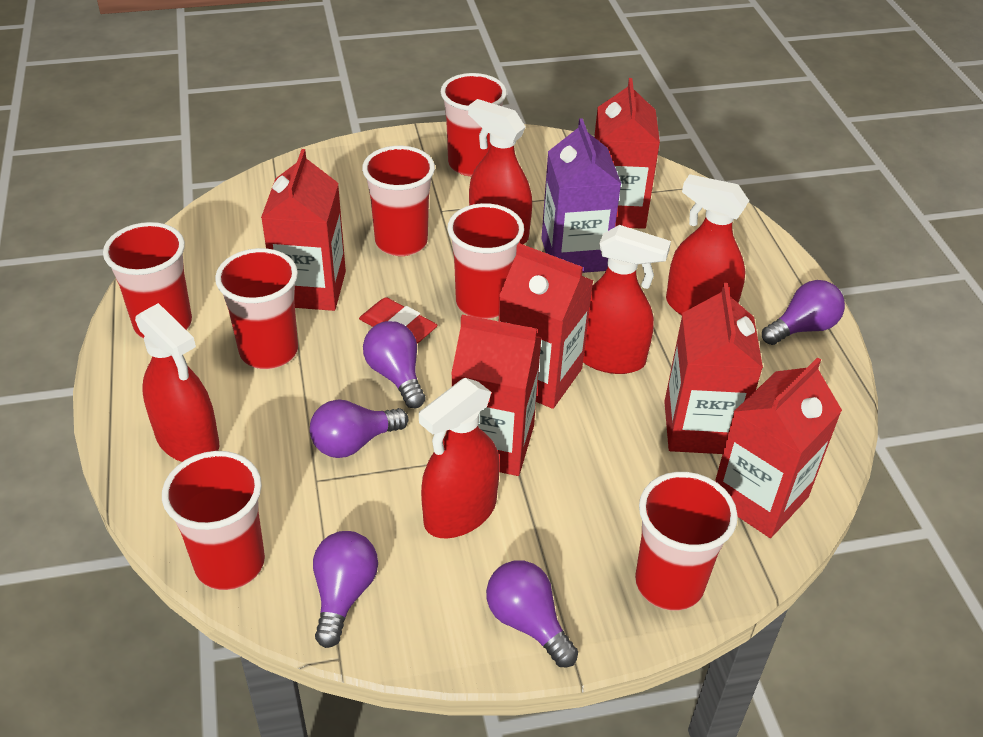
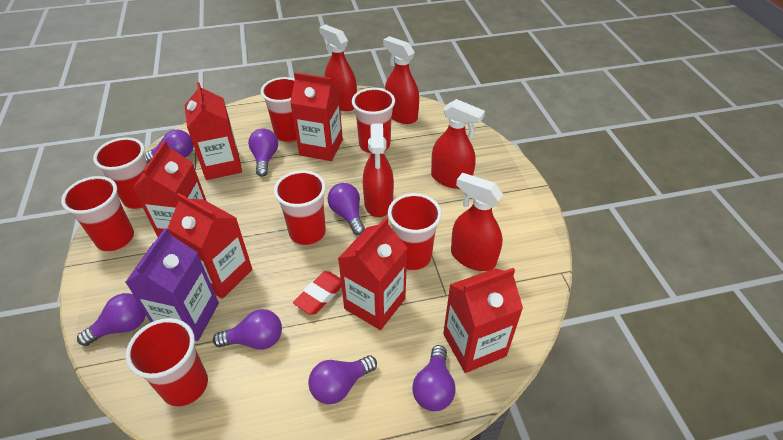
purple light bulb: [310,400,408,458] [313,531,378,648] [363,321,425,408] [486,560,578,667] [762,280,845,345] = 5 -> [77,293,146,346] [144,130,194,163] [213,309,282,350] [248,129,278,177] [308,355,377,404] [328,183,365,235] [412,345,456,411] = 7

